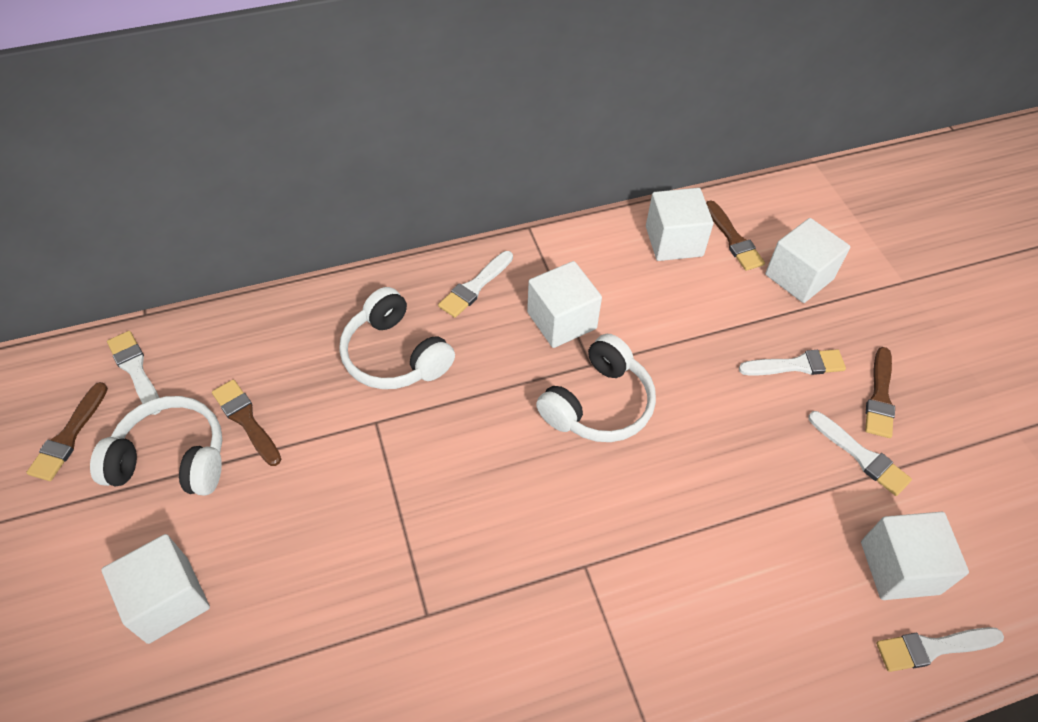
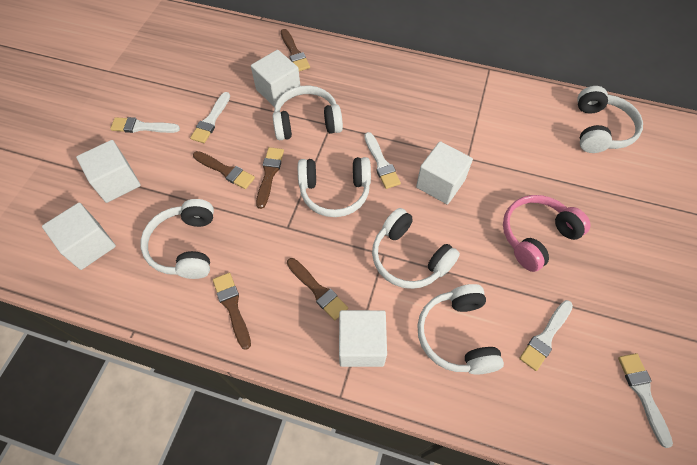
brown brush: [26,382,108,481] [212,379,281,466] [706,200,765,271] [865,347,895,438] = 4 -> [193,151,255,189] [213,273,251,350] [256,147,284,209] [281,29,310,71] [287,258,348,320] = 5
pink headphones: none = 0 -> [503,195,590,272] = 1
white headphones: [90,396,222,496] [339,287,455,389] [536,334,656,442] = 3 -> [141,199,214,279] [273,86,343,140] [298,157,371,217] [372,208,460,289] [417,284,504,375] [577,86,643,153] = 6

